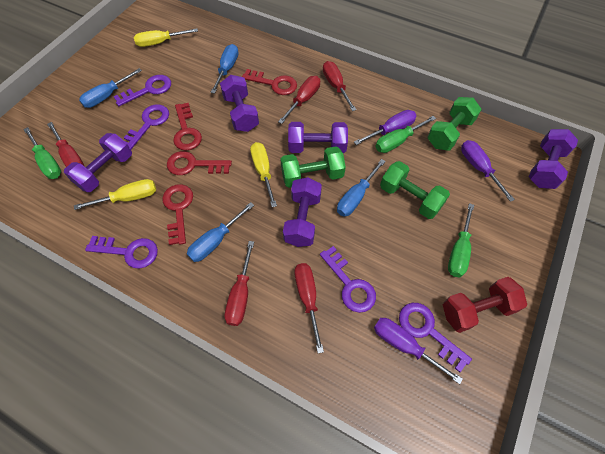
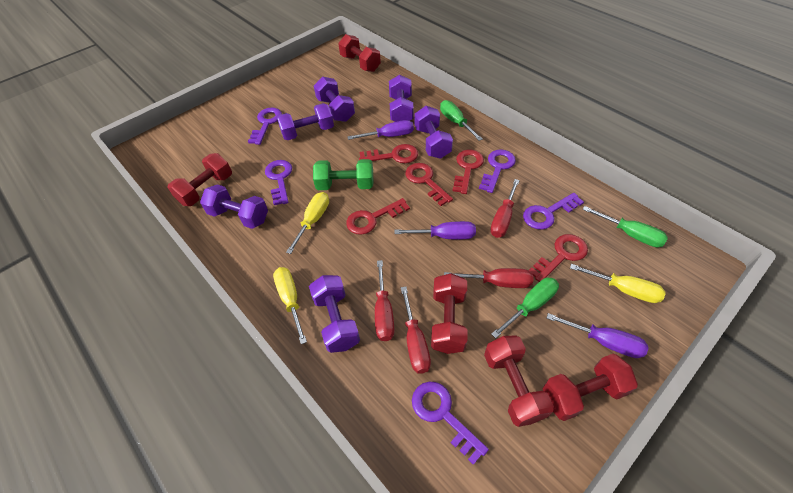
blue screwdriver: [79,68,142,108] [187,202,254,262] [210,44,239,94] [337,159,386,217] = 4 -> none = 0
green dumbbell: [280,146,346,188] [380,161,450,219] [428,97,482,151] = 3 -> [313,159,373,190] = 1
purple dumbbell: [64,133,132,192] [220,75,259,132] [283,177,322,247] [288,122,348,153] [529,129,578,189] = 5 -> [200,184,268,229] [277,103,334,140] [309,275,360,353] [314,77,355,122] [389,75,414,122] [414,106,453,159] = 6
red dumbbell: [443,277,527,333] = 1 -> [167,153,232,206] [338,34,381,72] [431,273,468,354] [484,336,554,427] [543,354,638,421] = 5
red key: [162,184,193,245] [167,151,232,175] [173,103,202,150] [242,69,297,95] = 4 -> [346,198,410,235] [359,144,418,163] [405,163,453,206] [453,150,484,194] [529,234,588,282] = 5
red screwdriver: [47,122,85,167] [225,241,254,326] [278,76,320,124] [294,263,324,353] [323,61,356,111] = 5 -> [375,260,395,341] [401,286,431,374] [444,268,533,288] [490,179,520,238] = 4

